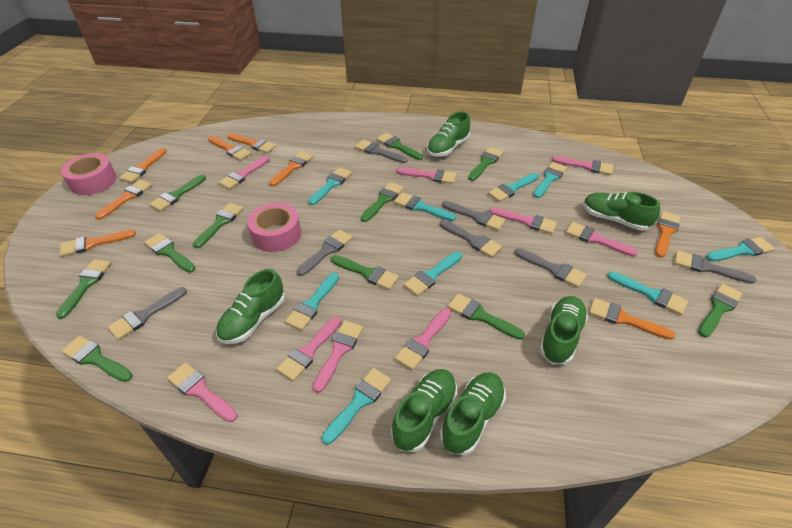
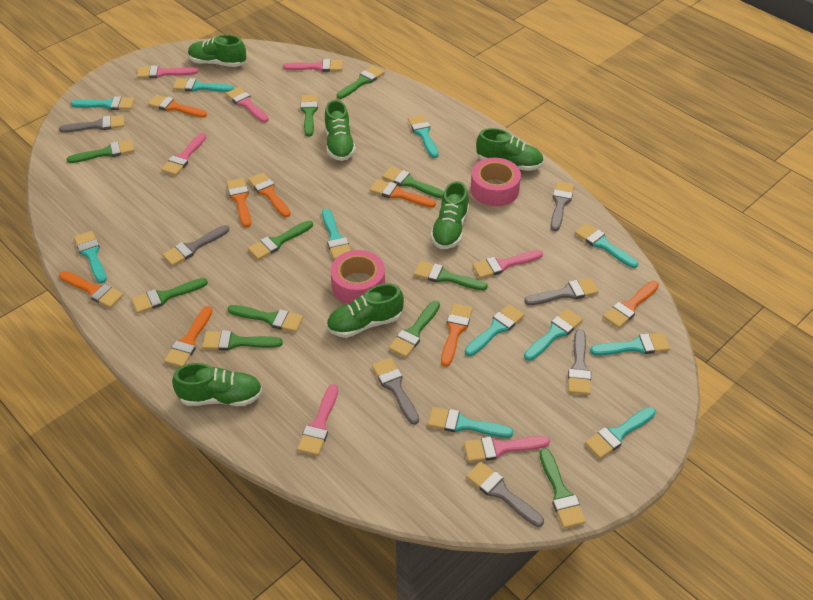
pink brush: [167,362,238,422] [218,156,269,190] [276,316,342,381] [313,320,363,393] [395,308,451,370] [396,167,456,184] [489,207,557,234] [552,156,613,175] [566,222,638,257] = 9 -> [137,65,198,78] [161,133,206,176] [226,87,269,122] [283,59,343,72] [297,384,338,456] [464,436,550,462] [472,250,543,278] = 7
turquoise brush: [285,273,339,331] [308,167,352,205] [322,368,391,445] [394,192,456,221] [404,251,462,296] [488,173,539,202] [533,162,567,198] [607,271,688,315] [706,237,775,261] = 9 -> [71,96,134,110] [74,231,107,283] [173,78,235,92] [322,208,351,260] [408,115,438,158] [428,407,513,438] [465,304,524,356] [524,308,583,361] [575,223,638,268] [585,407,656,459] [590,333,670,355] = 11

